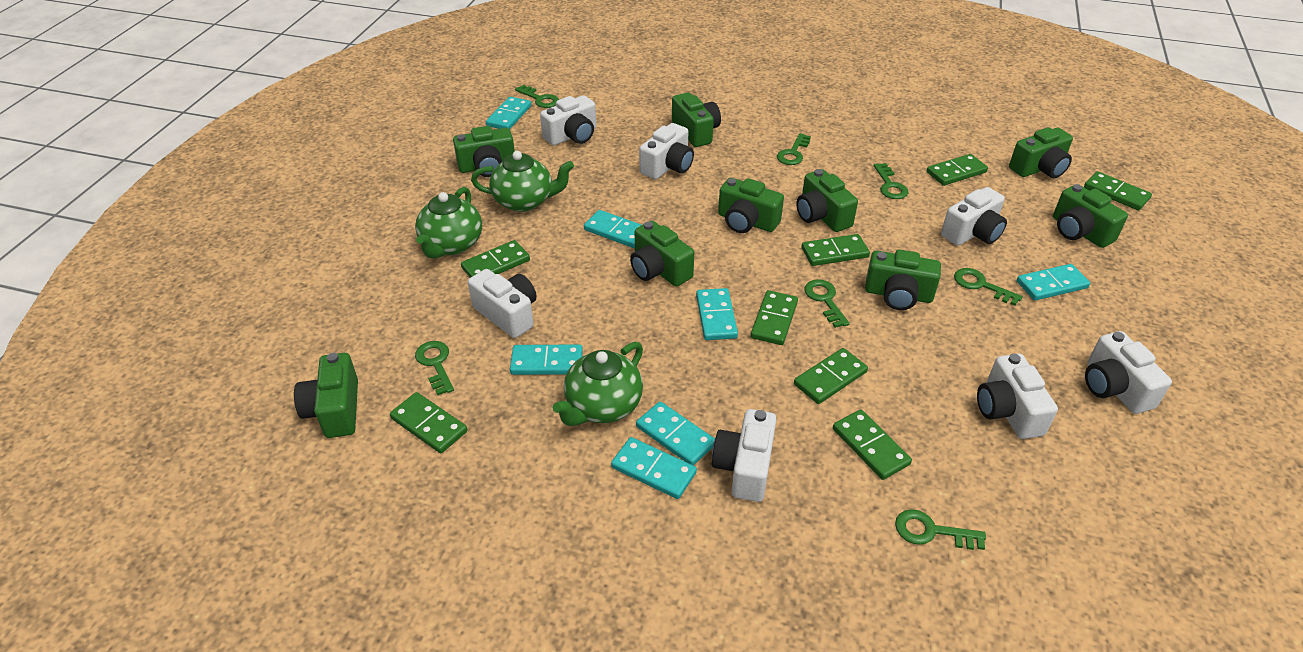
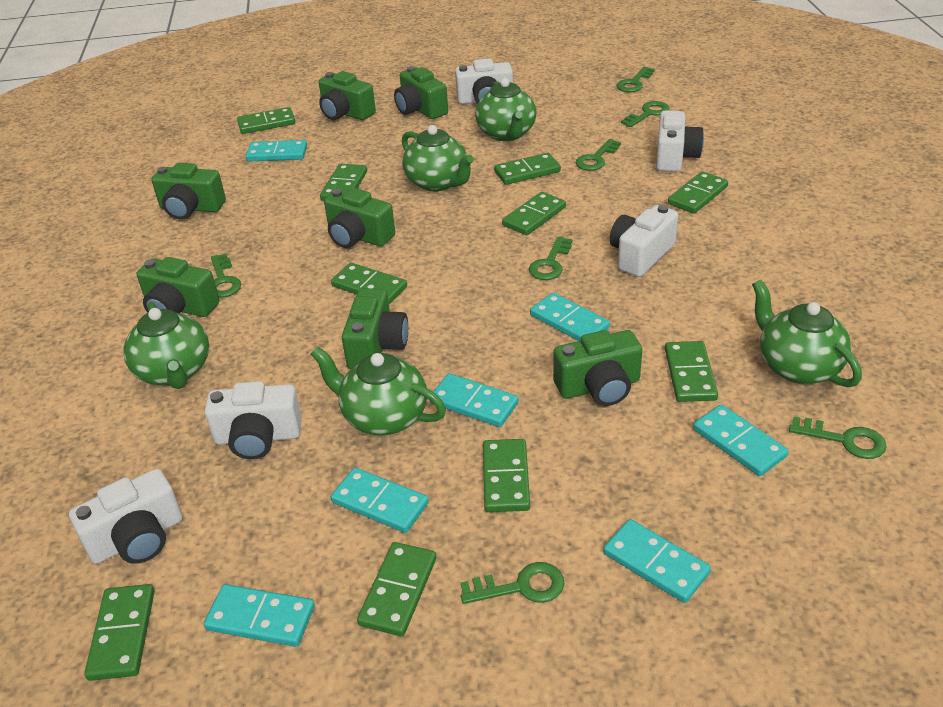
green camera: [294,353,358,438] [453,126,515,177] [630,221,694,287] [672,92,721,147] [718,178,784,233] [796,169,858,232] [865,250,941,310] [1009,127,1073,178] [1053,184,1128,248] = 9 -> [137,257,220,317] [152,163,226,220] [319,71,376,120] [324,188,395,248] [342,288,408,369] [394,66,448,119] [553,330,642,406] = 7
green domino: [390,392,468,453] [461,240,530,278] [751,290,798,345] [794,348,868,404] [801,234,870,266] [833,409,912,480] [927,154,988,186] [1084,171,1152,210] = 8 -> [84,584,155,681] [237,107,295,134] [320,164,367,201] [331,263,407,304] [357,542,437,636] [483,439,530,512] [494,153,561,185] [502,192,566,235] [665,341,718,402] [668,171,728,214] = 10
green teapot: [415,187,482,259] [471,151,574,212] [553,342,643,426] = 3 -> [123,302,209,389] [311,347,446,435] [402,125,474,192] [475,78,537,141] [752,280,862,387] = 5
white camera: [468,269,536,338] [540,95,596,146] [639,123,694,179] [712,409,776,502] [941,187,1007,246] [977,354,1058,439] [1085,331,1172,414] = 7 -> [69,469,183,564] [205,381,302,459] [455,59,513,104] [610,205,678,277] [656,111,704,172] = 5

